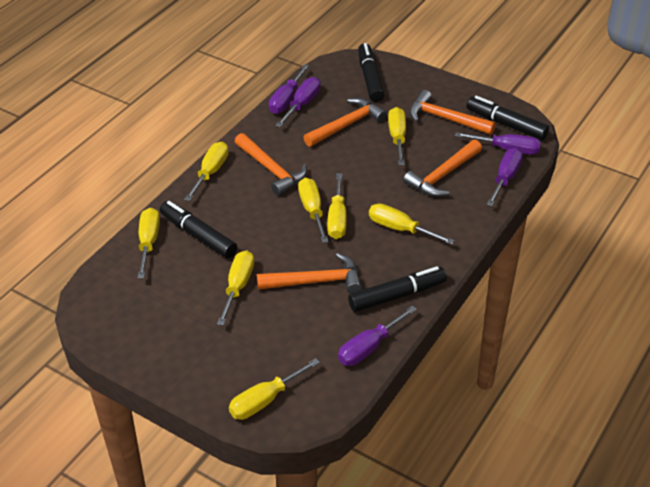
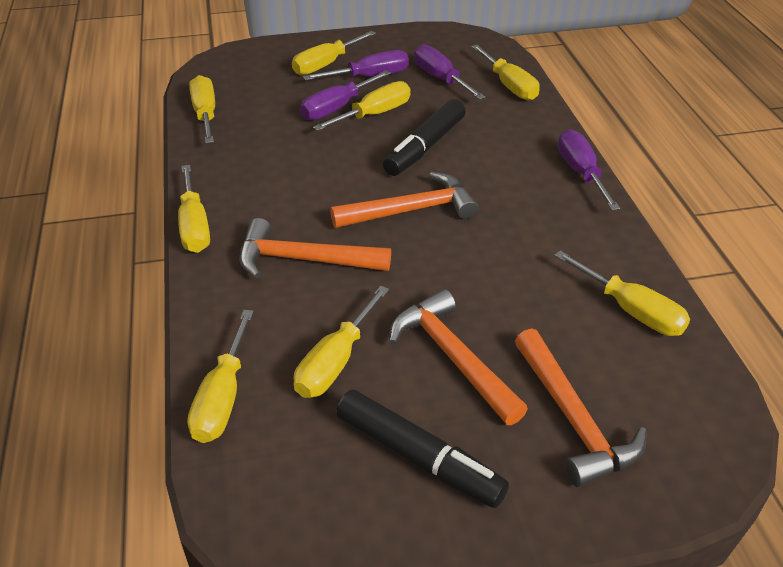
black marker: [160,201,237,258] [348,266,447,312] [358,43,384,102] [466,96,549,140] = 4 -> [336,390,509,508] [383,99,466,176] = 2
orange hammer: [235,133,307,196] [257,253,362,294] [303,98,387,147] [403,140,482,197] [409,90,496,135] = 5 -> [239,218,391,278] [330,172,478,228] [389,289,528,425] [515,328,647,487] = 4
purple screwdriver: [269,64,309,114] [276,77,321,127] [338,306,417,366] [455,132,541,155] [487,148,523,206] = 5 -> [300,70,391,120] [303,50,409,80] [414,44,485,100] [558,129,621,211] = 4

